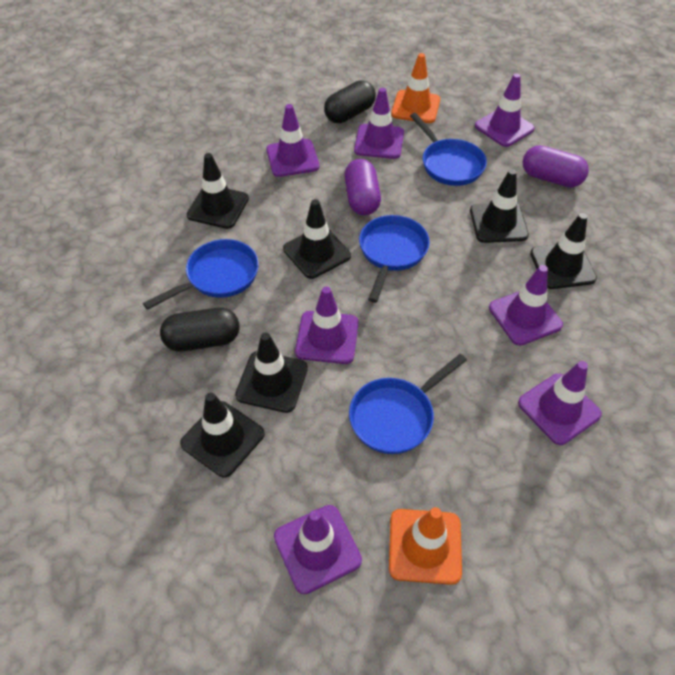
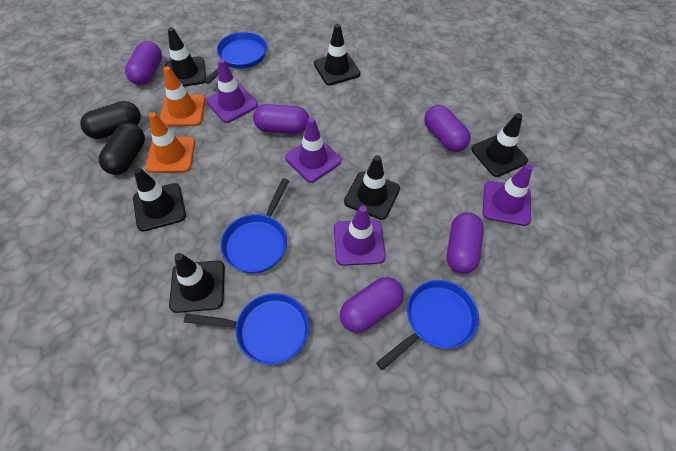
purple capsule: [344,159,381,215] [523,145,589,188] = 2 -> [125,41,162,85] [253,104,309,134] [340,277,404,333] [424,105,471,152] [447,212,484,274] = 5
purple traffic cone: [266,104,319,177] [274,505,362,594] [295,286,359,364] [354,88,404,159] [475,73,535,147] [489,265,563,346] [518,361,602,445] = 7 -> [206,59,258,123] [285,117,342,183] [334,206,386,266] [483,164,533,226] = 4

